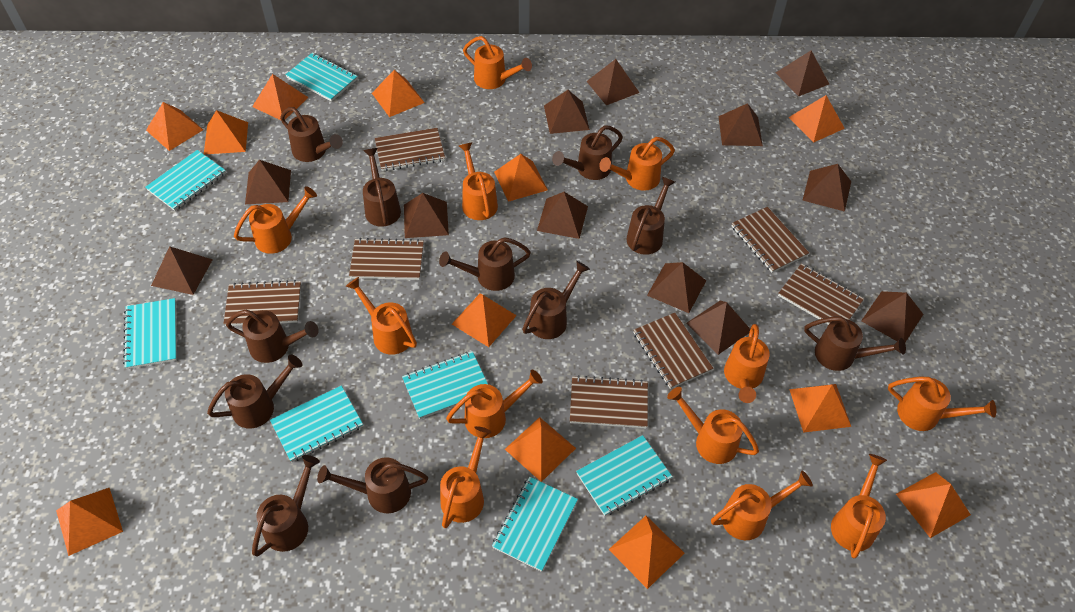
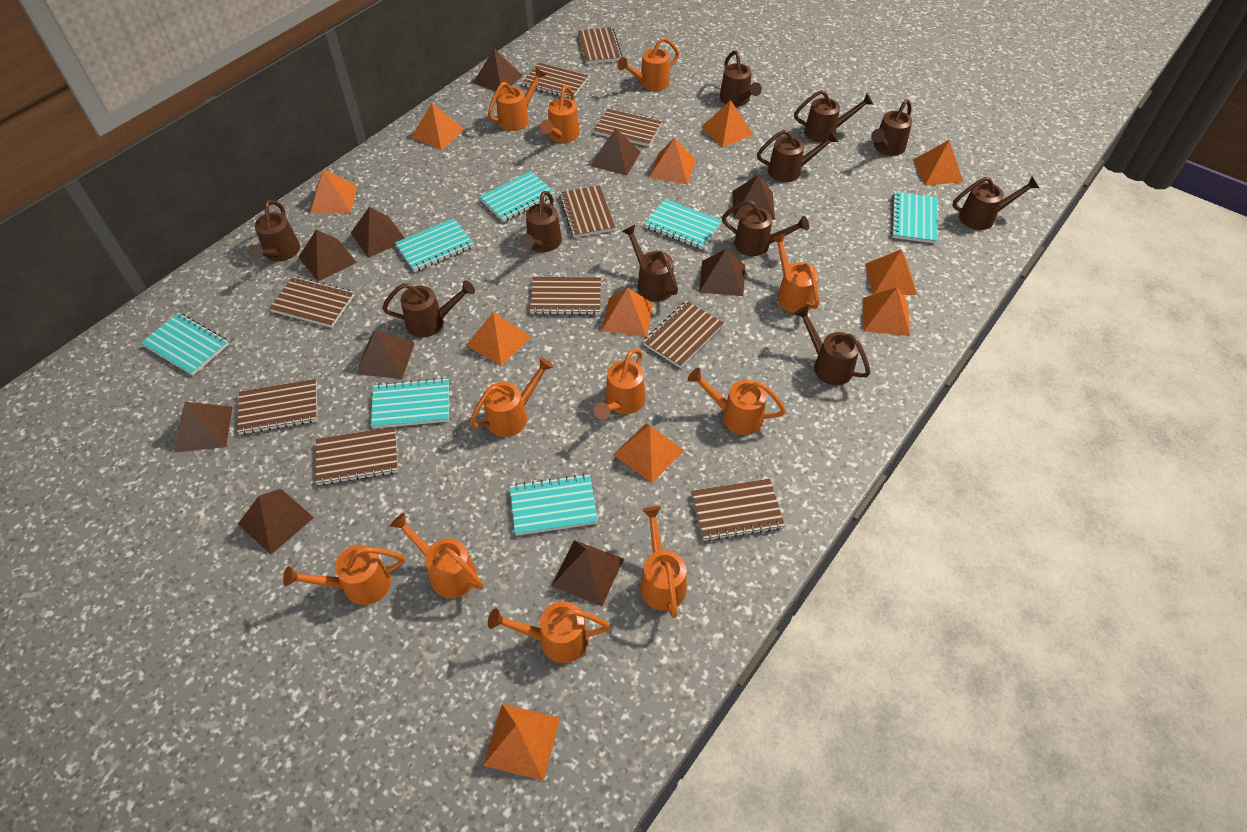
brown notebook: [223,280,301,326] [349,238,424,280] [375,128,445,171] [570,375,648,428] [633,313,713,389] [732,207,809,273] [778,263,864,325] = 7 -> [237,379,317,435] [269,276,354,328] [316,427,398,486] [522,63,588,99] [530,277,601,315] [559,185,615,238] [578,27,622,64] [594,108,662,147] [643,301,724,368] [691,479,785,541] = 10
brown pyramid: [151,246,213,295] [245,160,291,204] [404,193,449,238] [537,192,588,239] [544,90,590,134] [586,59,639,105] [647,262,706,313] [686,301,750,355] [718,103,763,146] [776,51,829,97] [803,164,851,212] [861,291,923,342] = 12 -> [174,402,233,453] [238,489,314,555] [299,230,357,281] [351,207,405,258] [356,329,415,379] [473,49,523,92] [551,540,624,606] [591,128,641,176] [699,248,745,296] [732,175,775,220] = 10
orange pyramid: [56,488,123,556] [146,102,203,151] [204,110,248,155] [252,74,308,120] [372,70,425,117] [452,294,517,347] [494,154,548,202] [505,417,576,482] [608,516,685,589] [788,95,845,143] [789,384,851,433] [896,472,971,538] = 12 -> [310,169,357,214] [412,103,465,150] [466,312,531,366] [483,704,560,781] [601,288,653,337] [613,423,684,483] [649,138,696,185] [701,100,753,148] [863,287,910,336] [865,249,917,295] [913,140,963,185] = 11
orange watering can: [234,186,317,254] [346,277,417,355] [440,426,491,528] [446,370,543,438] [459,143,498,220] [463,36,532,89] [599,137,675,191] [667,387,759,464] [711,471,813,540] [724,324,770,403] [831,454,887,558] [888,377,996,431] = 12 -> [283,545,405,605] [390,513,483,598] [470,357,554,437] [488,67,546,131] [488,601,610,663] [540,86,580,143] [594,349,646,419] [618,37,679,91] [640,506,687,618] [688,368,786,435] [772,233,819,313] = 11

